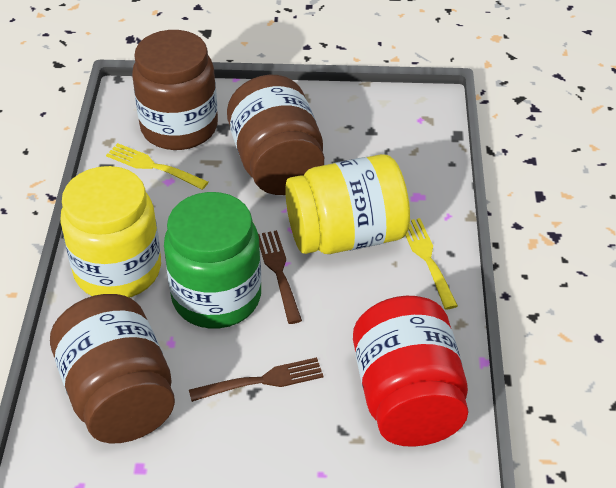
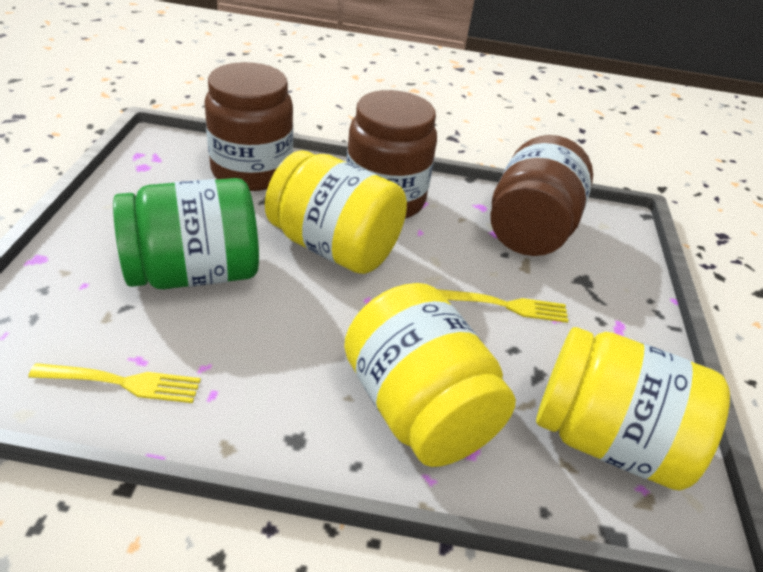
brown fork: [189,357,323,402] [258,230,302,324] = 2 -> none = 0
red jar: [353,296,469,447] = 1 -> none = 0
yellow jar: [60,166,161,298] [285,154,410,254] = 2 -> [265,150,407,274] [344,283,516,467] [536,327,730,491] = 3

